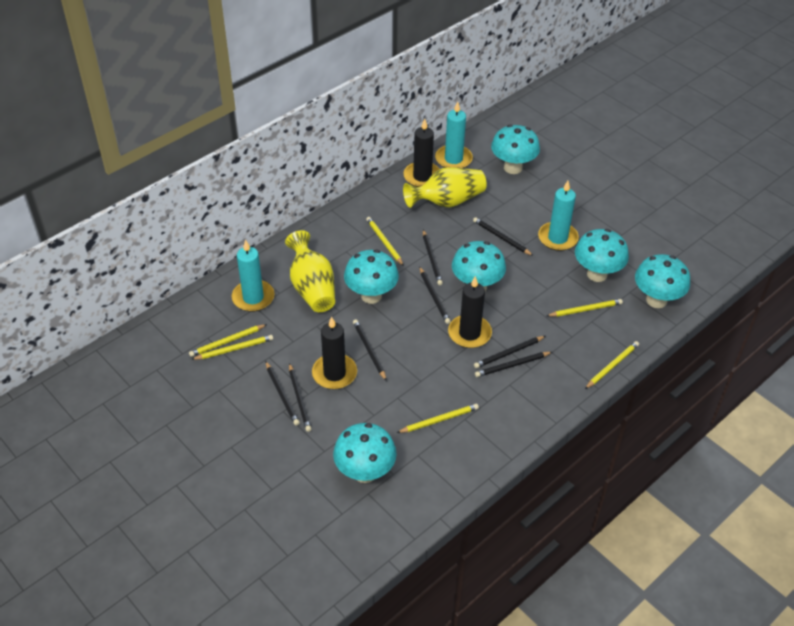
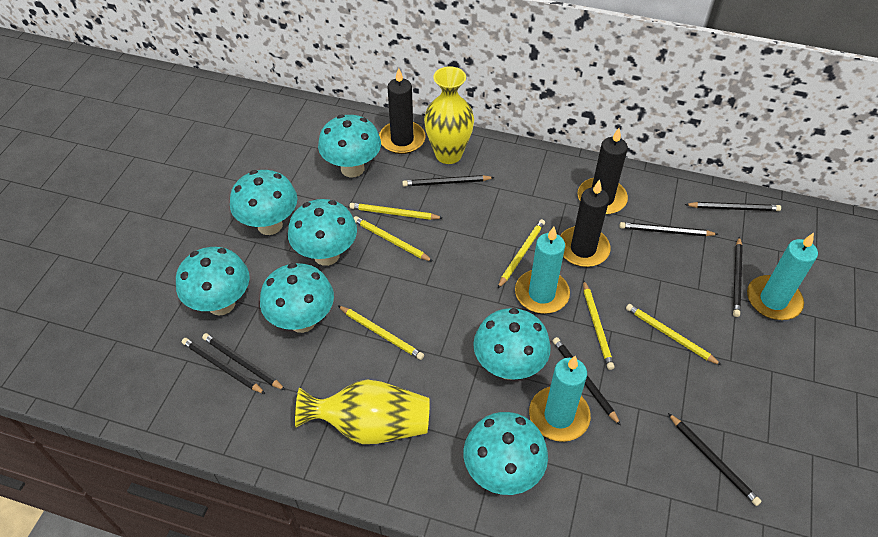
turquoise mushroom: [333,423,397,483] [344,250,399,304] [452,241,506,291] [491,124,540,174] [575,229,629,282] [635,254,690,308] = 6 -> [176,247,250,316] [230,170,297,235] [260,263,334,333] [288,199,357,266] [318,115,381,178] [463,412,548,495] [473,308,551,380] = 7

